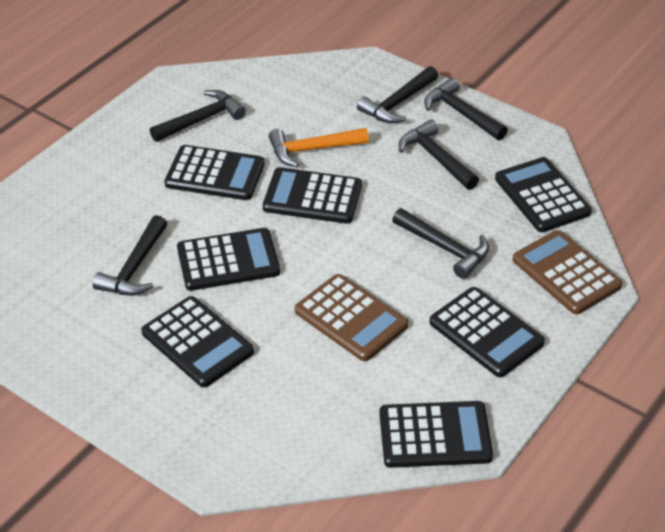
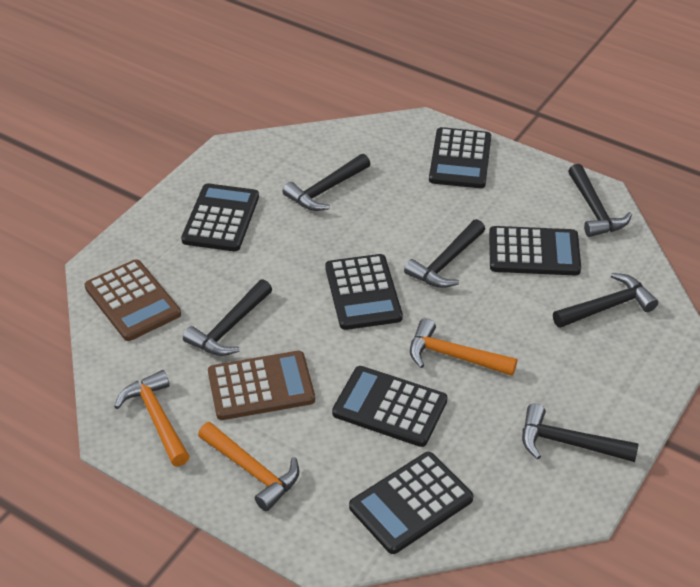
black calculator: [142,296,254,387] [165,145,265,200] [177,228,280,291] [263,167,362,224] [379,401,493,468] [429,287,545,377] [495,157,592,232] = 7 -> [181,183,259,251] [325,254,403,330] [332,366,447,447] [349,452,473,554] [429,127,491,188] [489,226,581,276] = 6
orange hammer: [269,128,369,167] = 1 -> [114,370,190,466] [198,422,299,511] [410,318,517,376] = 3

